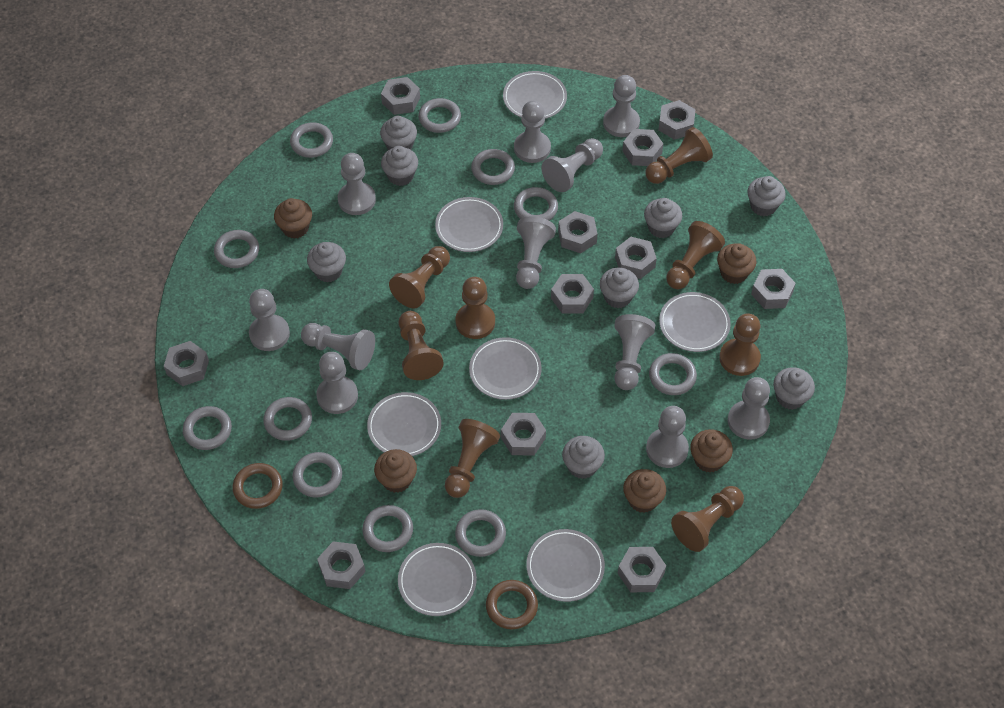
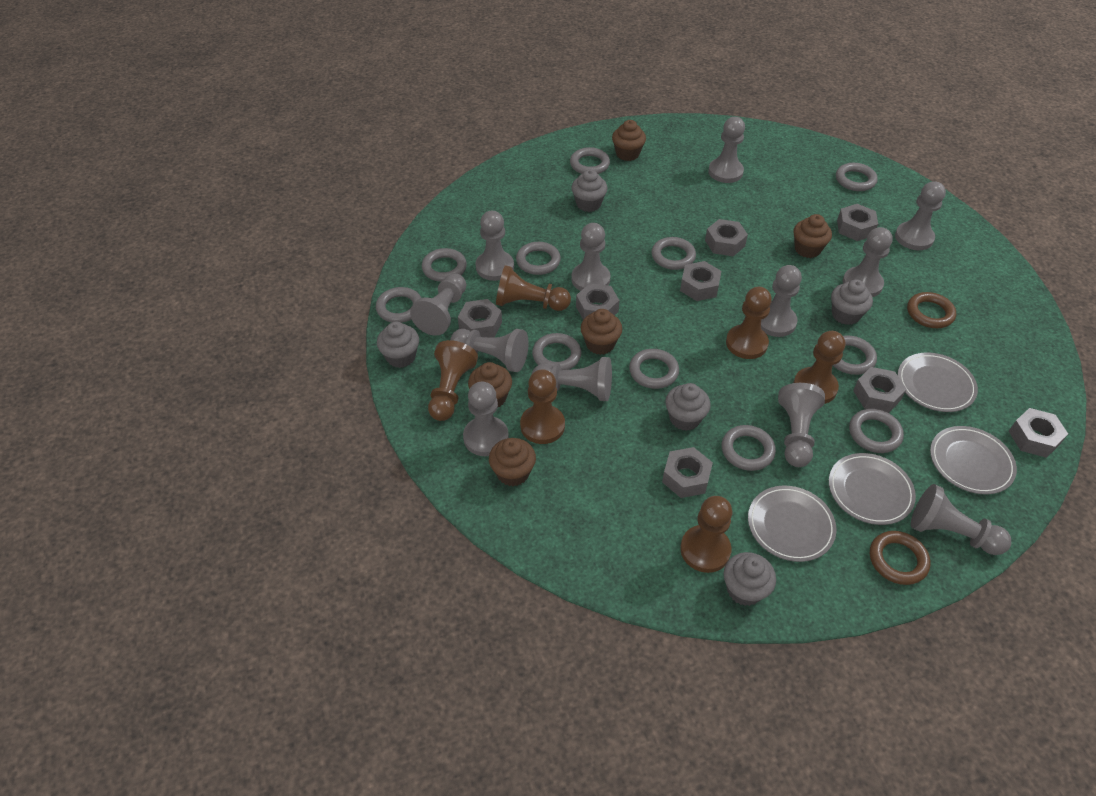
brown pawn: [389,246,450,309] [399,311,444,380] [445,419,500,498] [455,277,495,339] [645,127,713,184] [666,221,725,289] [671,486,744,552] [719,313,761,376] = 8 -> [428,340,478,421] [496,265,571,311] [520,369,565,444] [680,496,732,573] [726,287,772,359] [793,331,845,404] = 6
grey cupcake: [307,242,346,283] [380,116,417,150] [381,146,418,186] [562,436,605,479] [600,267,639,308] [644,198,682,238] [747,176,786,216] [773,367,815,410] = 8 -> [377,322,419,368] [572,169,608,212] [665,383,711,431] [724,552,776,606] [831,279,873,325] = 5
grey nut: [164,341,209,386] [317,541,366,589] [381,77,420,115] [501,413,546,456] [551,274,594,314] [558,211,598,253] [615,237,657,279] [617,547,666,592] [622,129,663,166] [658,100,696,140] [751,269,796,309] = 11 -> [458,299,502,338] [576,283,619,319] [662,447,713,498] [680,261,721,301] [705,219,748,256] [837,204,878,241] [853,367,907,413] [1009,408,1068,458] = 8
grey pawn: [249,289,290,351] [301,323,375,370] [316,352,358,414] [338,153,376,215] [514,101,551,163] [516,216,556,289] [541,138,603,192] [603,75,640,137] [614,314,655,390] [646,406,689,468] [728,377,770,440] = 11 -> [410,273,466,336] [450,329,529,372] [463,382,509,456] [475,211,514,281] [532,357,612,401] [571,223,611,291] [708,117,745,183] [761,265,802,337] [778,383,825,467] [843,227,893,297] [895,181,946,250] [911,484,1011,555] = 12
grey plate: [367,392,441,456] [398,543,477,616] [435,197,503,252] [469,337,542,400] [503,71,567,119] [526,529,605,602] [659,292,731,352] = 7 -> [748,486,836,562] [829,453,916,525] [898,353,978,412] [930,426,1017,494] = 4

